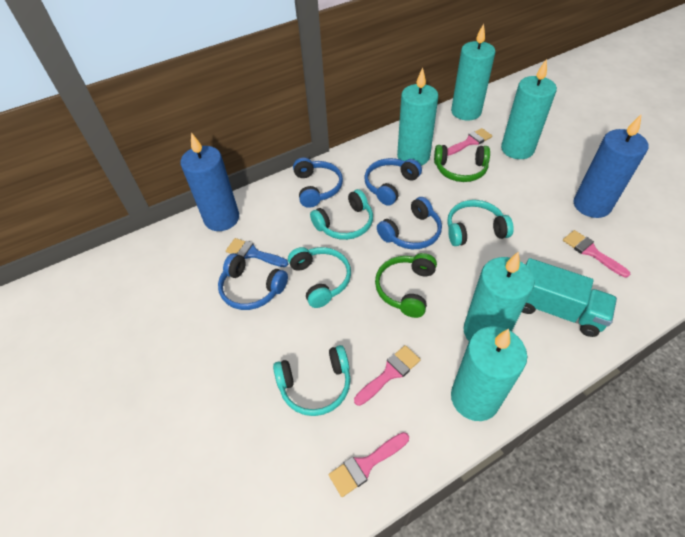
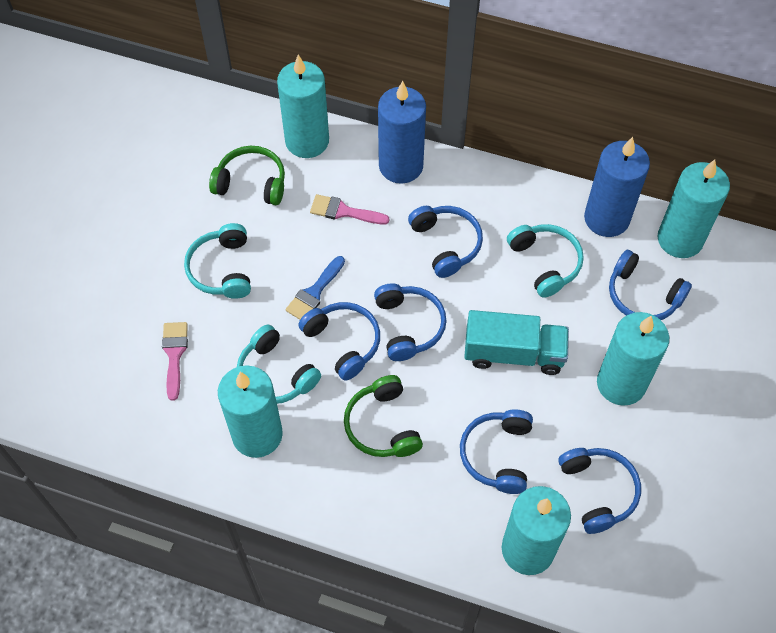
blue headphones: [218,253,288,310] [293,158,343,208] [364,158,422,206] [377,197,442,249] = 4 -> [298,302,380,380] [374,283,447,361] [408,206,483,278] [460,409,533,494] [558,448,641,534] [609,250,692,320] = 6
pink brush: [329,432,409,497] [354,345,421,406] [447,128,492,156] [563,230,630,278] = 4 -> [162,322,188,401] [310,194,389,225] = 2
turquoise headphones: [273,345,351,416] [288,247,351,308] [310,189,373,240] [447,200,514,246] = 4 -> [184,223,251,299] [237,325,321,404] [507,224,584,298] = 3

